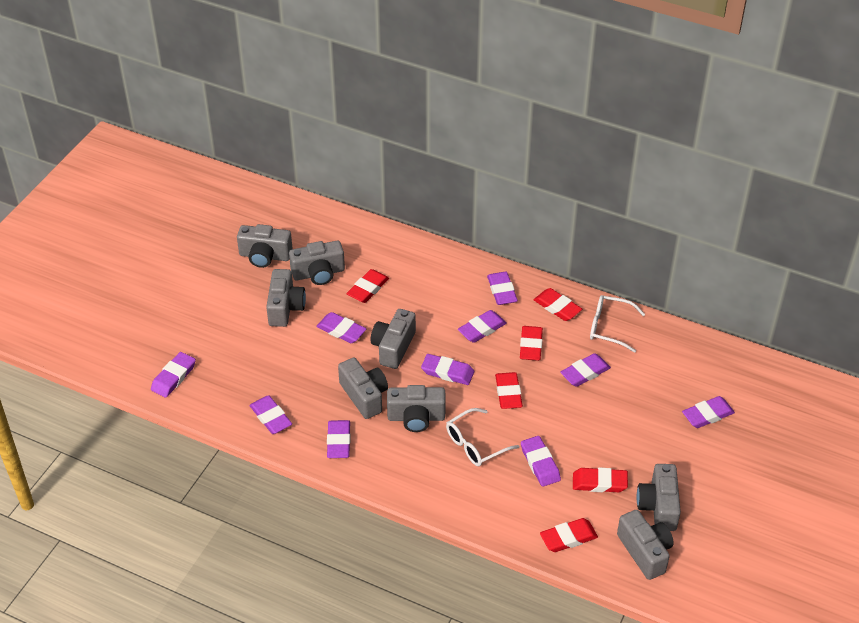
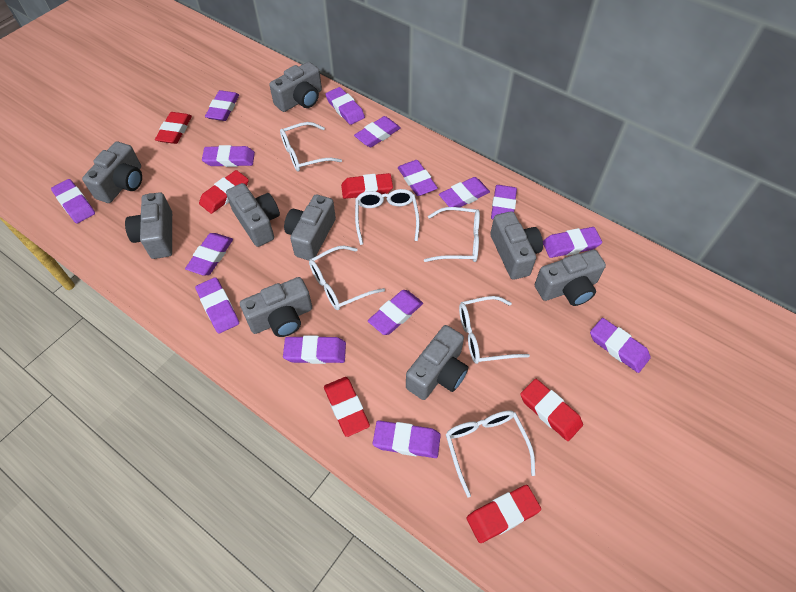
grey camera: [237,224,293,268] [266,269,306,327] [289,241,345,285] [338,358,388,419] [371,309,416,369] [387,385,446,432] [617,510,674,580] [637,464,681,531] = 8 -> [82,141,142,203] [125,192,172,259] [226,183,280,247] [240,277,312,337] [269,62,322,112] [284,194,336,261] [406,325,468,400] [490,211,543,280] [535,250,606,306] = 9
purple eraser: [151,352,196,398] [249,395,292,434] [316,312,367,343] [327,420,351,458] [421,354,474,385] [458,310,507,343] [487,272,518,305] [521,436,561,487] [560,353,611,387] [682,396,735,428] = 10 -> [51,179,95,223] [185,233,233,276] [195,277,239,334] [202,145,255,167] [205,90,239,121] [283,335,346,364] [325,87,365,125] [354,116,401,147] [368,290,423,335] [373,421,441,458] [398,160,438,196] [439,177,490,207] [491,185,517,219] [543,227,602,258] [590,318,651,373] = 15
white glasses: [446,408,519,466] [590,295,645,353] = 2 -> [280,122,342,171] [309,246,385,310] [355,189,420,245] [424,207,480,262] [446,410,535,497] [459,296,530,364] = 6

